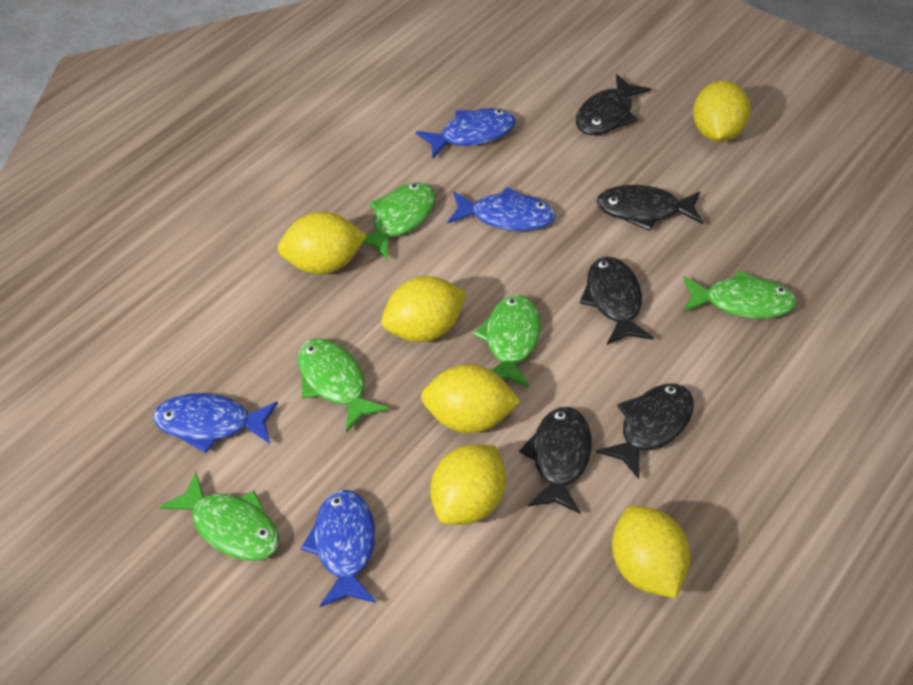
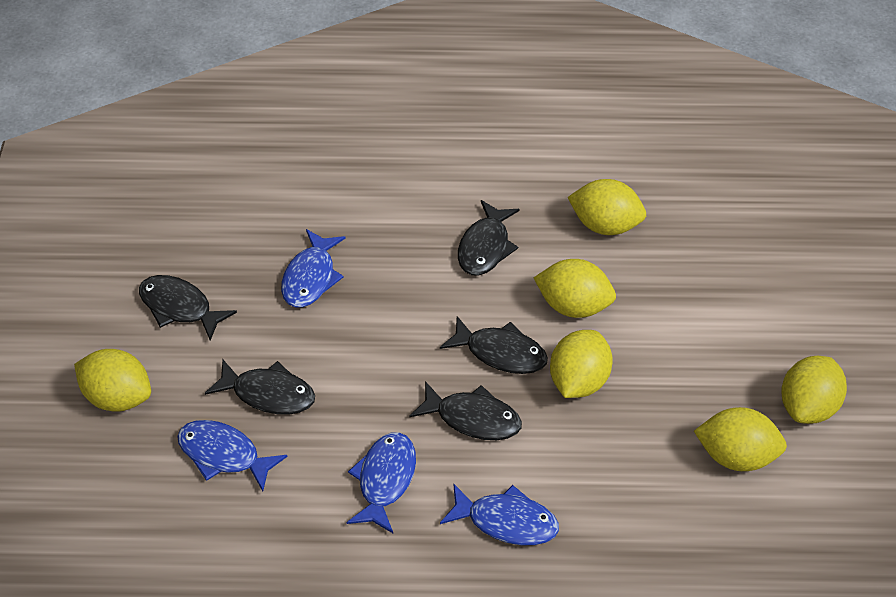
green fish: [160,472,279,561] [298,338,390,432] [362,182,435,259] [474,295,541,388] [683,270,797,319] = 5 -> none = 0

